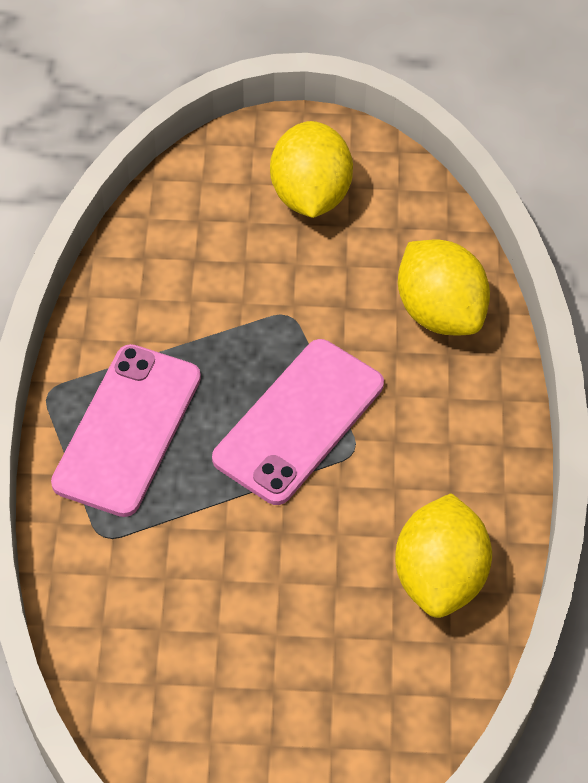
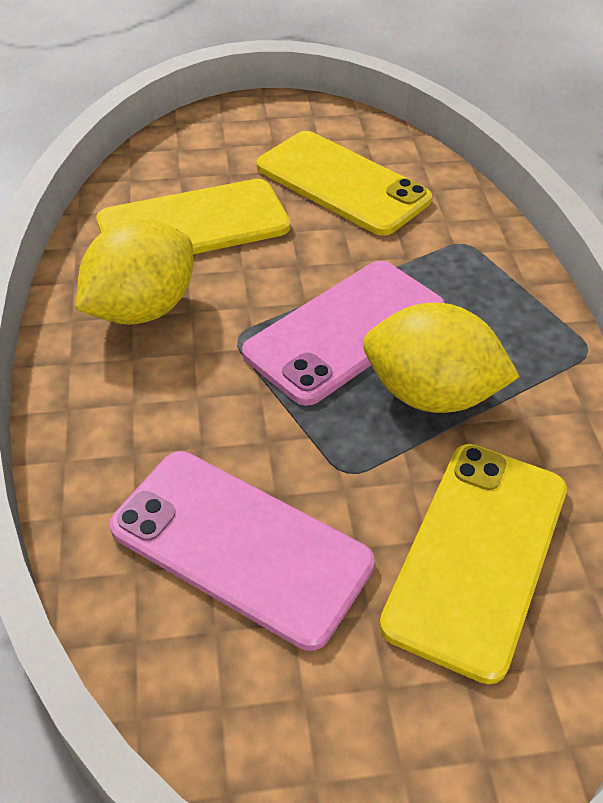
yellow lemon: [270,121,353,218] [395,493,492,618] [398,239,490,336] = 3 -> [76,219,193,325] [363,303,520,413] = 2
yellow phone: none = 0 -> [97,179,290,254] [256,131,432,236] [379,444,567,684] = 3

